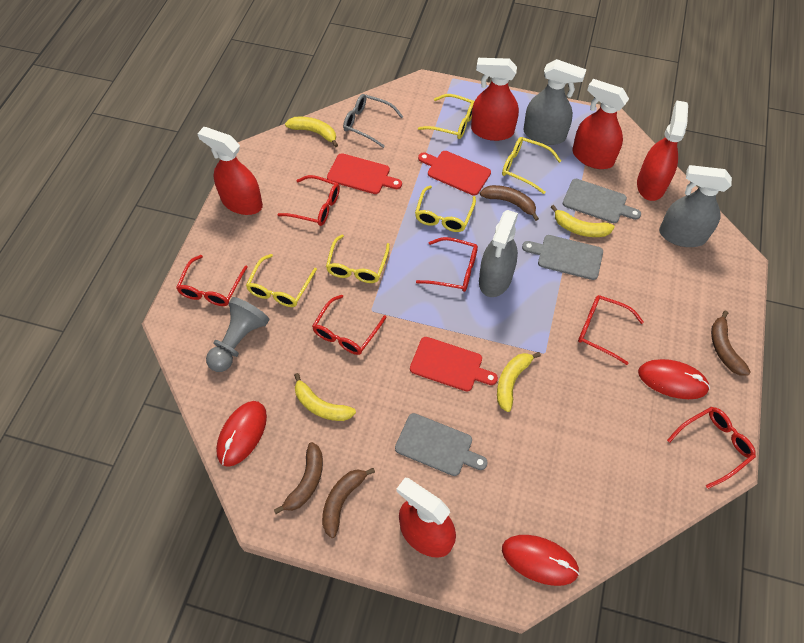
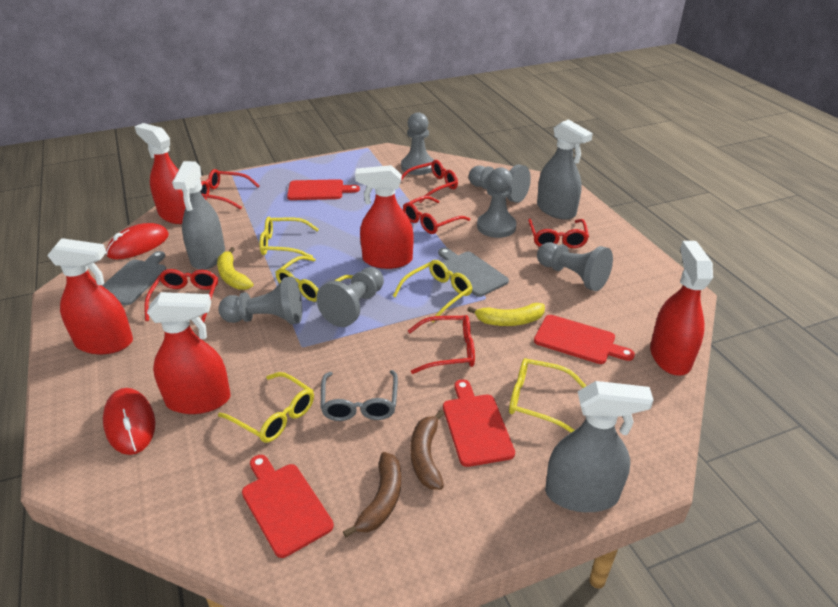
brown banana: [274,442,323,514] [322,468,375,538] [480,185,539,221] [711,310,751,375] = 4 -> [343,452,401,538] [410,410,445,490] = 2
grey cutting board: [395,413,488,476] [522,235,603,280] [563,179,641,223] = 3 -> [102,251,166,305] [438,248,509,297] = 2
grey pawn: [206,297,269,372] = 1 -> [218,277,302,324] [316,267,384,327] [401,112,434,175] [469,164,531,203] [477,167,517,238] [537,242,613,291] = 6
red cutting board: [327,153,402,194] [410,337,498,391] [418,151,491,196] = 3 -> [242,455,334,558] [287,179,360,200] [443,379,515,467] [534,315,635,364] = 4
red mouse: [216,401,267,467] [502,535,580,586] [638,359,710,399] = 3 -> [103,388,155,455] [106,223,169,259] = 2
yellow banana: [285,117,338,147] [294,373,356,421] [497,352,541,412] [551,205,615,237] = 4 -> [217,247,254,290] [467,303,545,326] = 2

